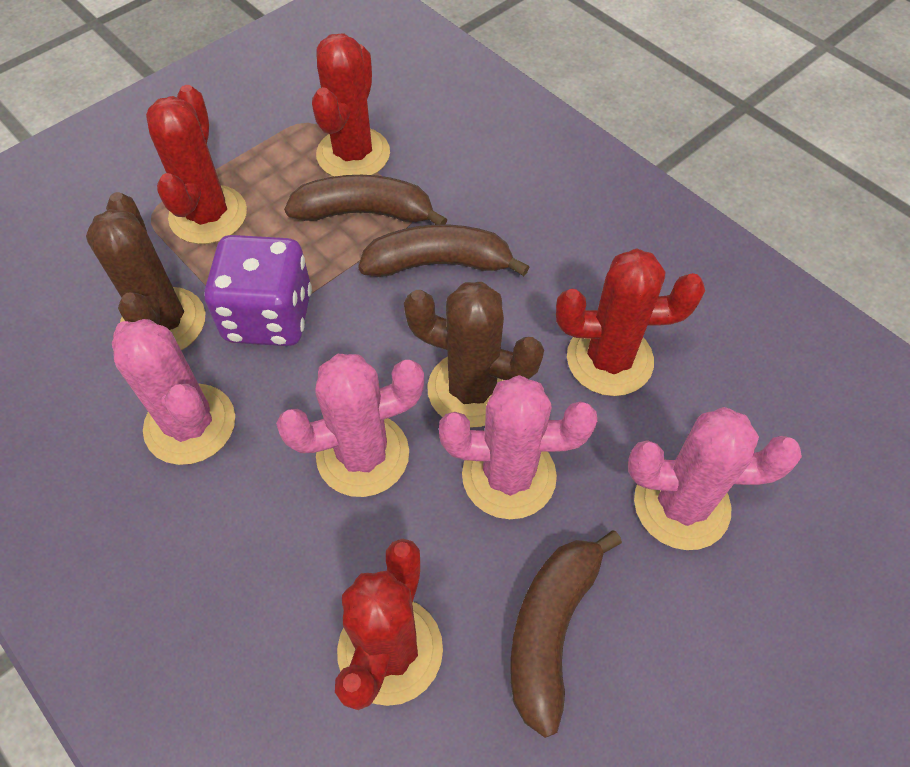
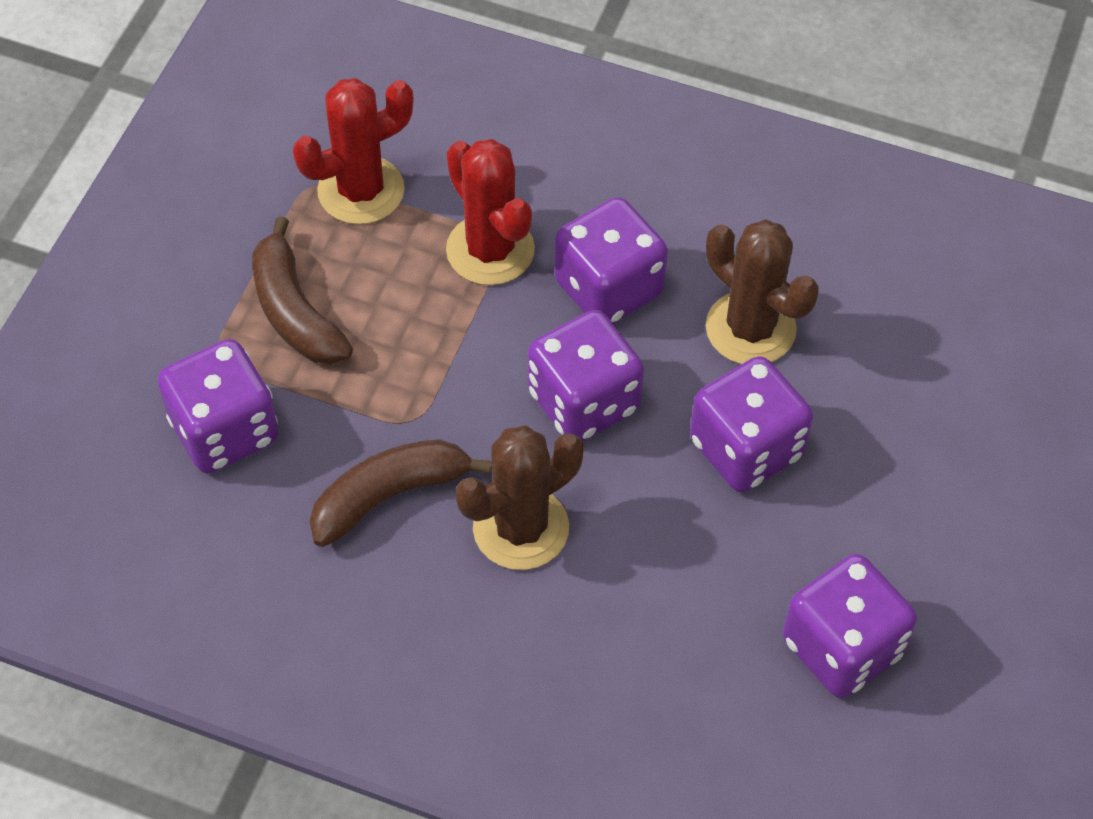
brown banana: [284,175,447,225] [358,225,529,277] [510,530,622,738] = 3 -> [252,216,353,364] [310,439,492,547] = 2
pink cactus: [112,319,235,465] [276,354,424,497] [439,375,597,519] [628,407,802,550] = 4 -> none = 0
purple dice: [204,235,312,346] = 1 -> [158,339,279,474] [528,310,644,442] [554,197,668,324] [690,356,813,493] [783,554,917,698] = 5
red cactus: [146,85,247,244] [312,33,390,177] [335,539,443,710] [556,248,705,396] = 4 -> [293,78,414,224] [446,139,535,285] = 2

